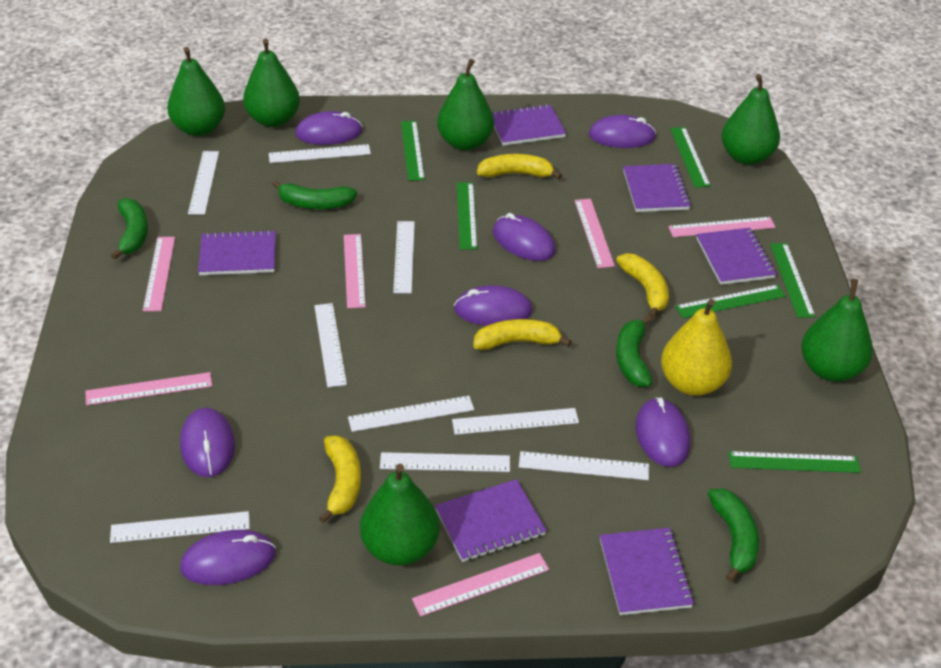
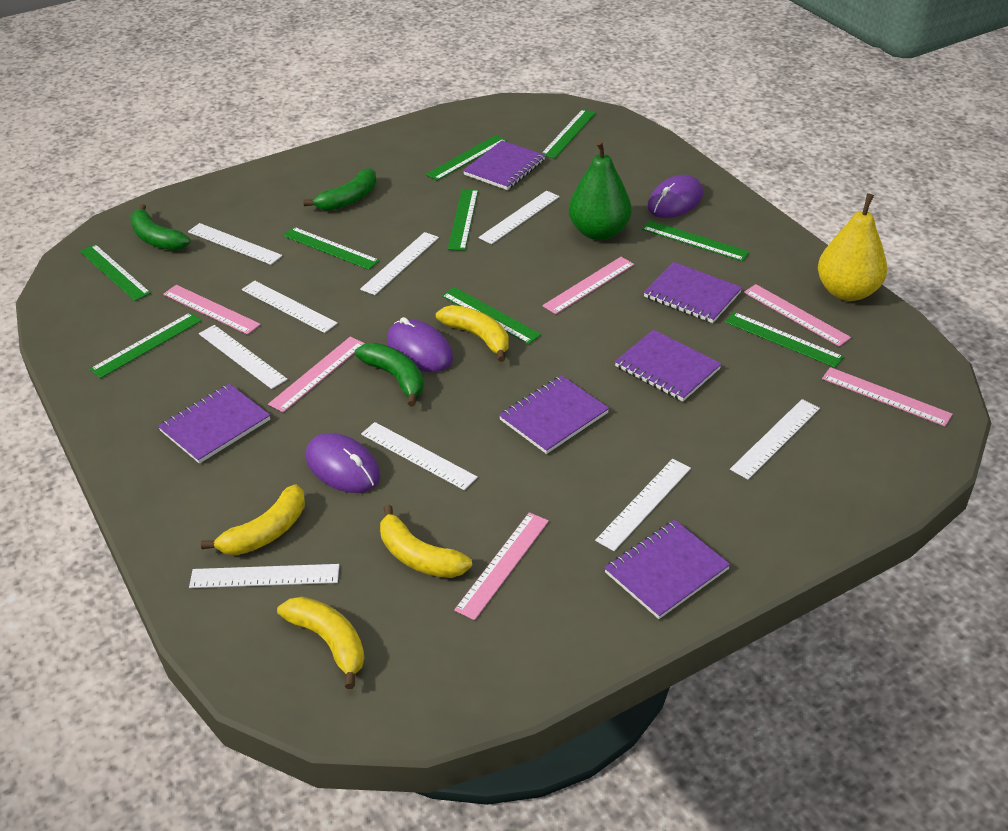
green banana: [111,198,148,260] [272,180,357,209] [616,315,652,387] [708,489,759,582] = 4 -> [130,204,190,251] [303,168,377,211] [355,343,424,406] = 3
green pear: [167,47,225,136] [243,38,300,127] [360,464,440,565] [437,59,494,151] [721,74,780,165] [801,279,873,382] = 6 -> [569,140,632,240] = 1
green ruler: [401,121,425,181] [457,182,477,250] [670,127,711,188] [675,285,786,318] [729,451,861,473] [770,243,816,318] = 6 -> [80,244,151,301] [90,312,202,378] [283,227,380,270] [426,135,507,181] [441,287,541,344] [448,189,478,251] [541,109,596,158] [642,220,750,262] [725,312,844,368] = 9
purple mouse: [180,408,235,477] [180,530,276,585] [295,111,363,145] [454,285,533,326] [493,213,556,261] [589,115,656,148] [635,397,690,467] = 7 -> [306,433,380,493] [387,317,453,372] [648,175,703,218] = 3

